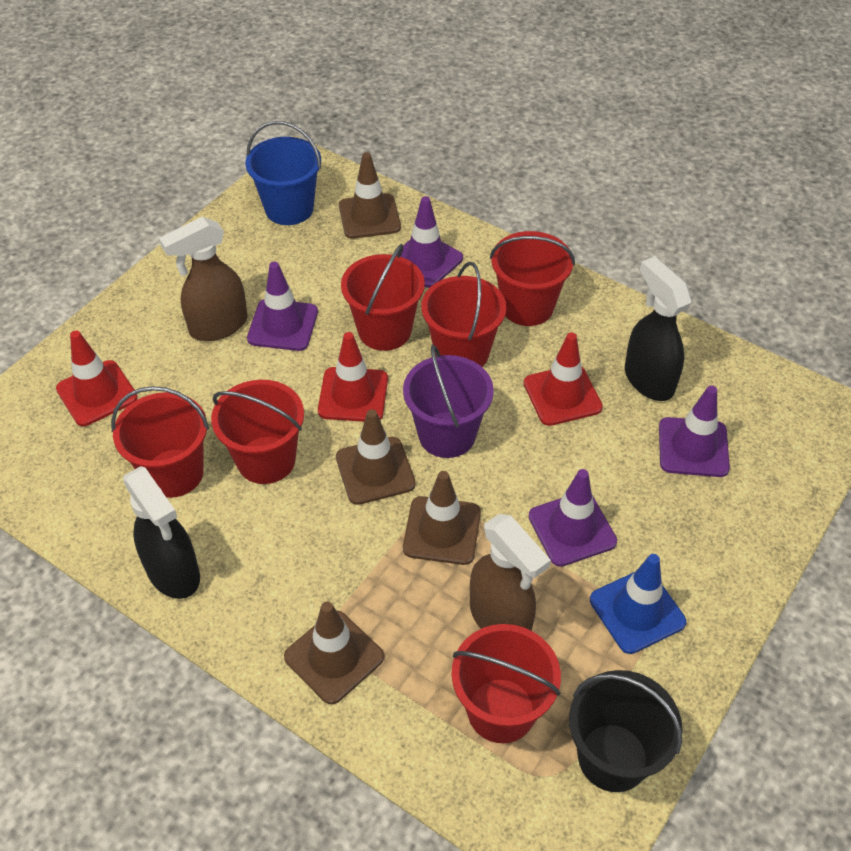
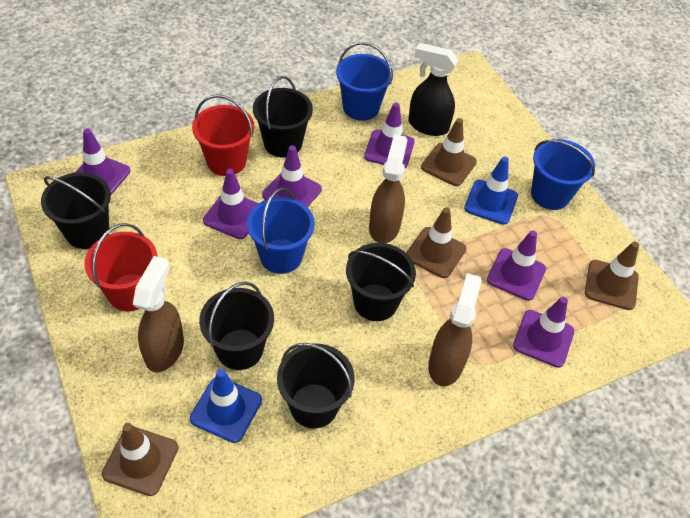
black bucket: [569,670,683,792] = 1 -> [41,172,111,249] [199,282,274,370] [253,76,313,158] [277,343,355,428] [346,243,416,321] = 5
black spray bottle: [123,466,200,599] [625,256,692,401] = 2 -> [408,43,458,136] = 1
blue bucket: [245,121,321,225] = 1 -> [247,188,315,274] [336,42,393,121] [531,139,595,210] = 3
blue traffic cone: [590,554,686,654] = 1 -> [190,369,262,443] [464,157,518,225] = 2
brown spray bottle: [159,216,247,341] [470,514,551,631] = 2 -> [133,256,184,372] [369,134,407,243] [428,273,482,386] = 3
purple bucket: [403,345,494,458] = 1 -> none = 0
purple traffic cone: [247,262,318,351] [392,196,463,288] [528,469,617,567] [659,386,730,477] = 4 -> [75,128,130,195] [203,169,259,239] [262,145,322,207] [364,103,415,168] [487,230,546,301] [513,297,574,368] = 6
red bucket: [111,386,209,498] [211,380,304,484] [341,244,425,351] [421,262,506,367] [452,624,561,743] [490,231,575,326] = 6 -> [84,223,158,311] [192,95,254,176] = 2
red traffic cone: [56,330,138,426] [318,332,388,422] [524,332,603,426] = 3 -> none = 0

